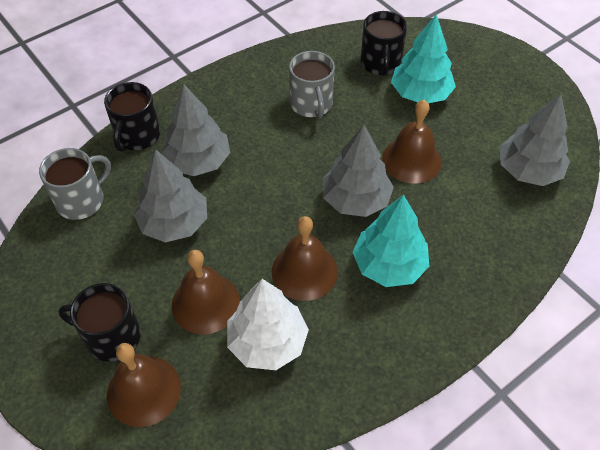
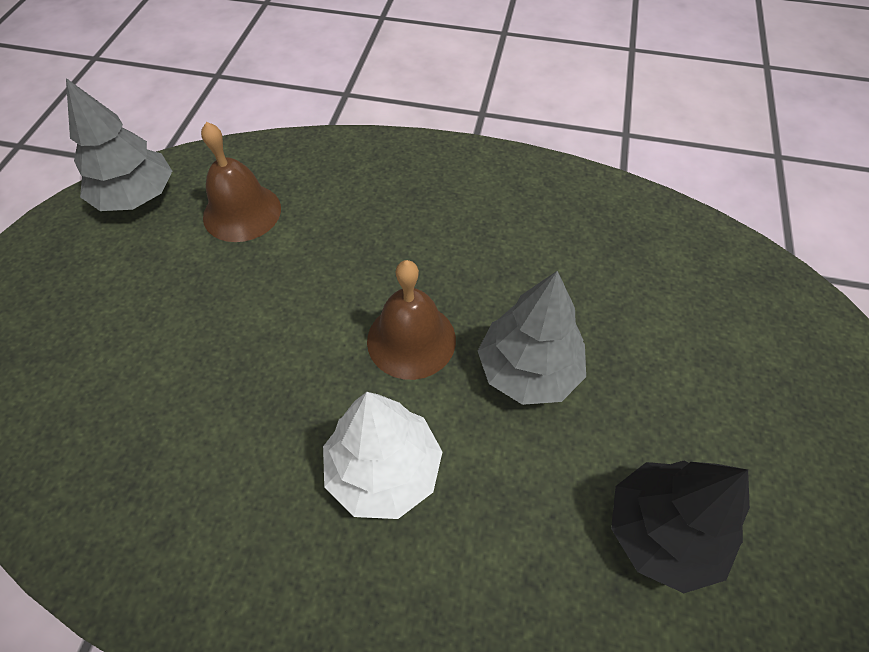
black mug: [58,283,141,362] [104,82,160,152] [360,11,407,76] = 3 -> none = 0
black tree: none = 0 -> [611,461,750,593] = 1
brown bell: [107,343,181,427] [172,250,240,335] [272,216,338,301] [382,100,442,184] = 4 -> [201,122,281,242] [367,260,456,380] = 2
grey mug: [39,148,111,220] [289,51,335,118] = 2 -> none = 0
grey tree: [134,149,207,242] [161,85,230,176] [322,125,394,217] [500,94,570,186] = 4 -> [66,78,172,211] [478,271,586,405] = 2
turquoise tree: [352,194,429,287] [391,14,456,103] = 2 -> none = 0

